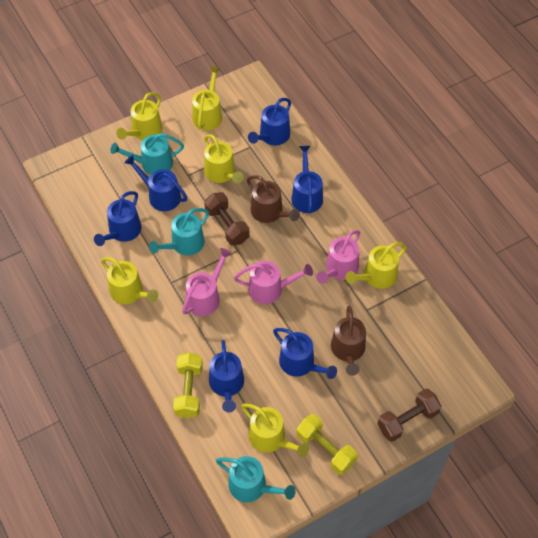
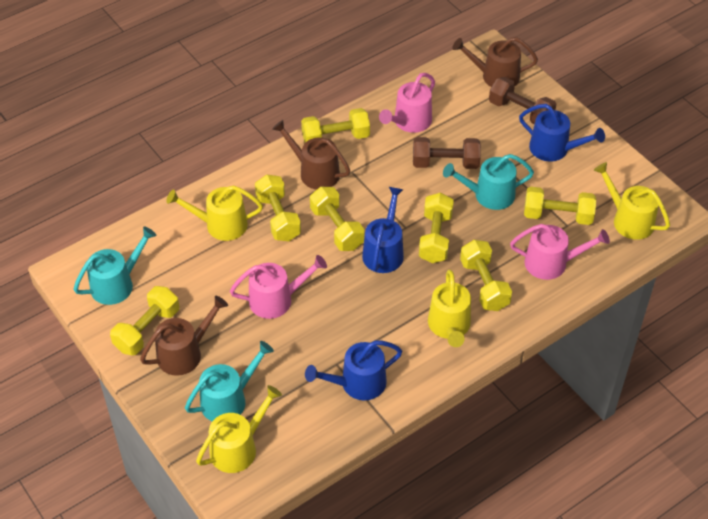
blue watering can: [94,191,142,246] [124,155,188,211] [209,340,244,413] [248,98,291,145] [273,328,337,379] [291,146,323,213] = 6 -> [305,340,402,400] [362,187,404,273] [519,104,605,161] = 3
brown watering can: [247,175,300,223] [331,306,366,376] = 2 -> [140,296,228,376] [272,120,350,190] [452,37,538,87] = 3
yellow dumbbell: [173,352,203,418] [296,414,358,475] = 2 -> [110,286,179,356] [255,175,301,241] [301,108,370,143] [310,187,364,251] [419,193,454,263] [460,240,512,311] [524,187,596,225] = 7
yellow watering can: [101,257,158,304] [116,92,162,140] [192,66,222,130] [204,134,244,184] [241,403,309,457] [345,242,407,289] = 6 -> [166,185,263,241] [196,385,282,473] [428,270,471,347] [594,162,670,240] = 4

